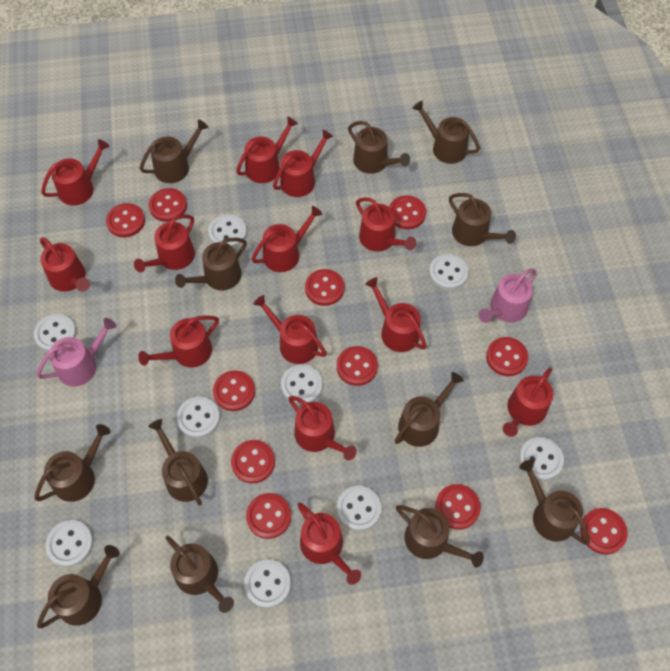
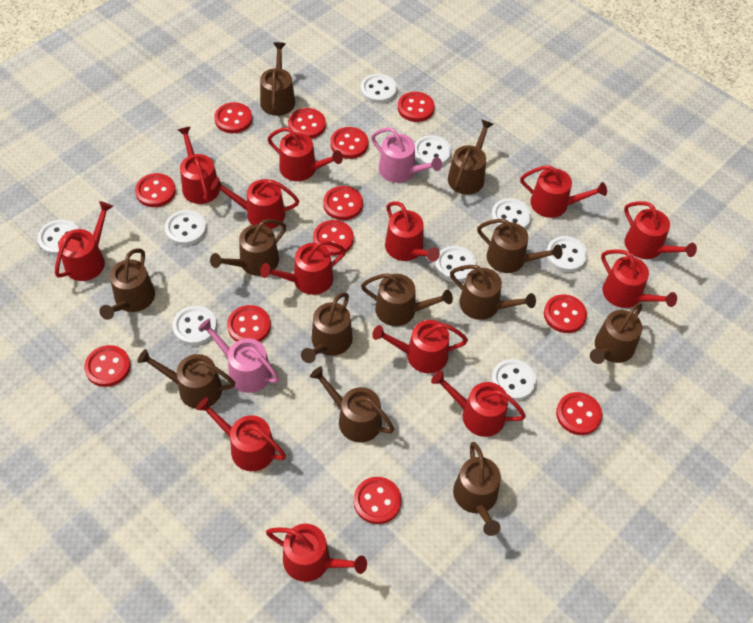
red button: [106,203,145,238] [149,188,187,222] [213,370,255,411] [231,440,275,483] [246,493,291,539] [305,269,344,306] [337,346,378,386] [389,195,426,229] [435,484,481,529] [486,337,528,376] [580,508,628,555] = 11 -> [84,345,131,387] [135,173,176,207] [214,102,252,133] [227,305,271,342] [288,108,326,139] [313,220,354,256] [323,186,363,220] [330,127,368,159] [354,477,401,524] [398,92,435,122] [544,295,587,333] [556,392,602,435] = 12

